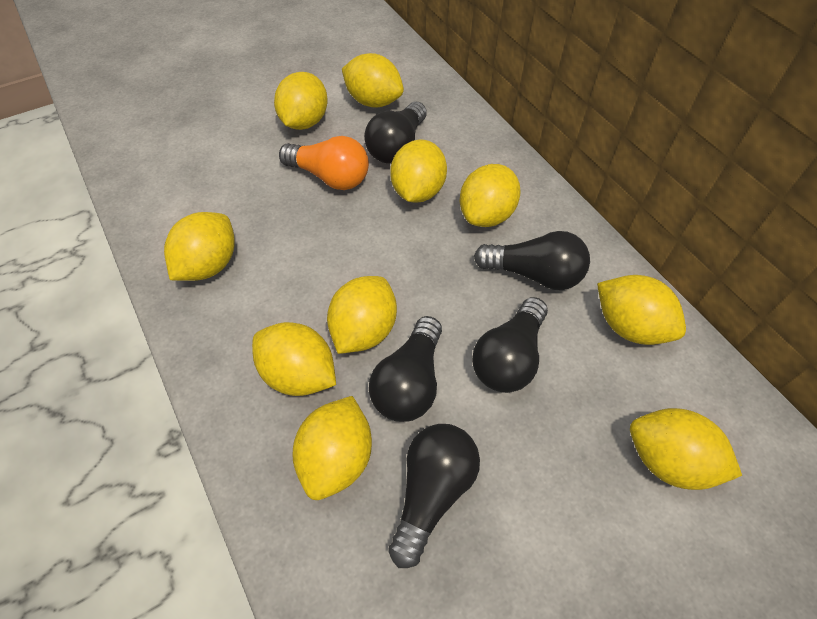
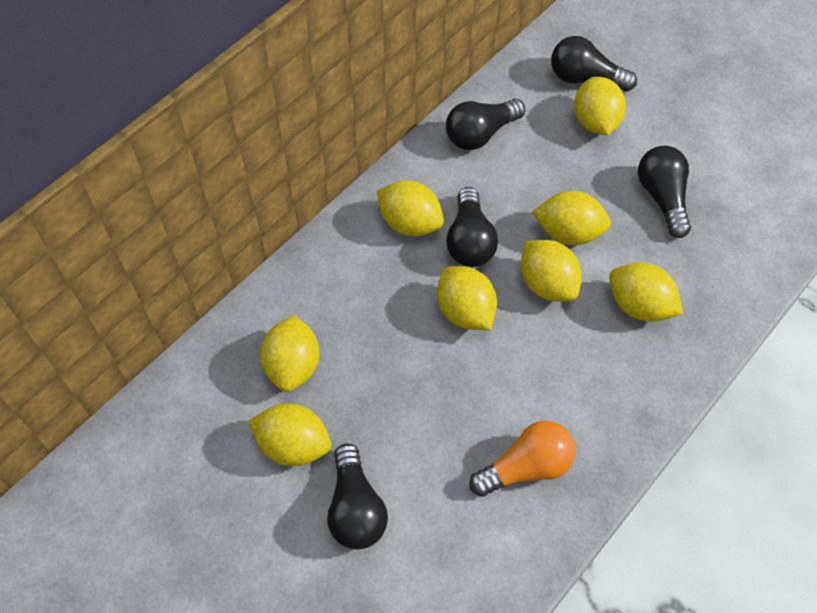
yellow lemon: [164,212,235,281] [252,322,336,396] [274,72,328,130] [293,396,372,500] [327,276,397,354] [342,53,404,108] [390,139,447,203] [460,164,520,227] [597,275,686,345] [630,408,742,490] = 10 -> [248,403,332,466] [260,315,320,392] [377,180,444,236] [437,266,497,330] [521,240,581,302] [532,191,611,245] [574,77,626,135] [609,262,683,322] = 8

